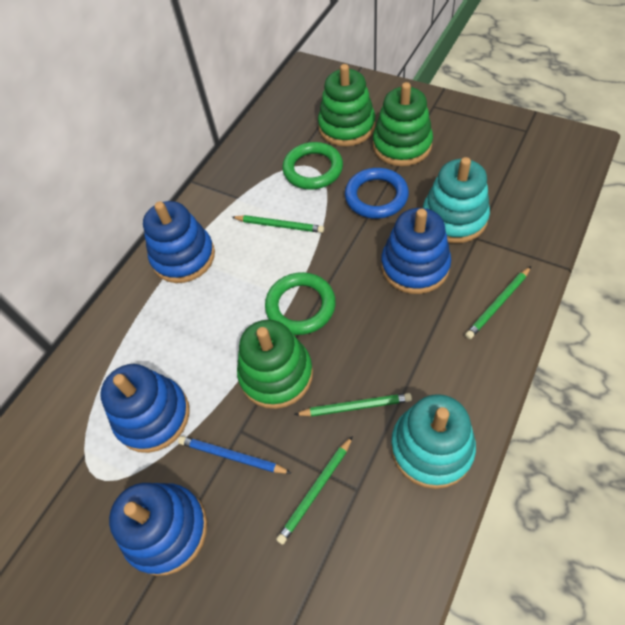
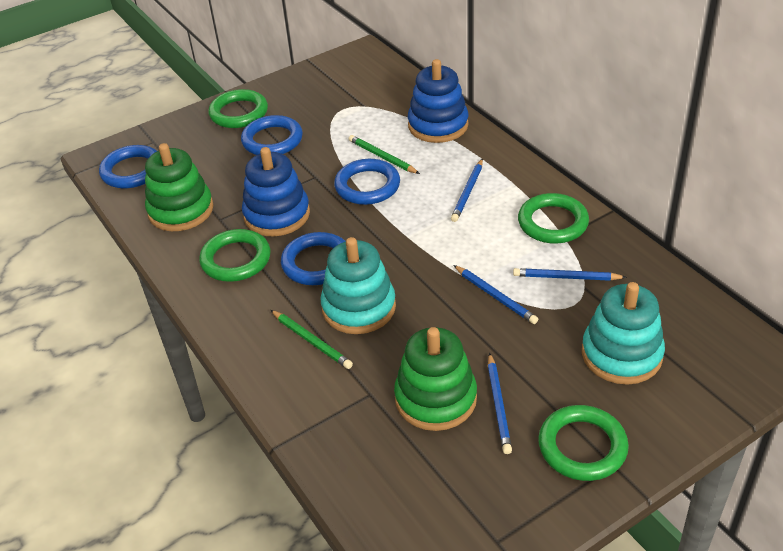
blue pencil: [178,436,291,474] = 1 -> [451,159,483,222] [453,265,538,324] [488,353,512,454] [513,268,627,281] = 4
blue ring: [345,168,409,219] = 1 -> [99,145,157,188] [241,115,303,155] [281,232,345,285] [334,159,400,205] = 4
blue stacking toy: [100,364,190,453] [109,483,207,576] [143,201,215,283] [381,208,451,294] = 4 -> [242,147,310,236] [408,59,469,143] = 2
green pencil: [232,215,324,233] [276,436,353,545] [294,393,412,417] [465,266,531,339] = 4 -> [271,310,353,369] [349,135,420,174] = 2
green ring: [265,272,336,335] [283,142,343,190] = 2 -> [199,229,271,282] [209,89,268,128] [518,193,589,244] [538,405,629,481] = 4
green stacking toy: [237,320,313,409] [318,64,375,146] [373,82,433,166] = 3 -> [145,143,213,231] [394,327,477,431] = 2

